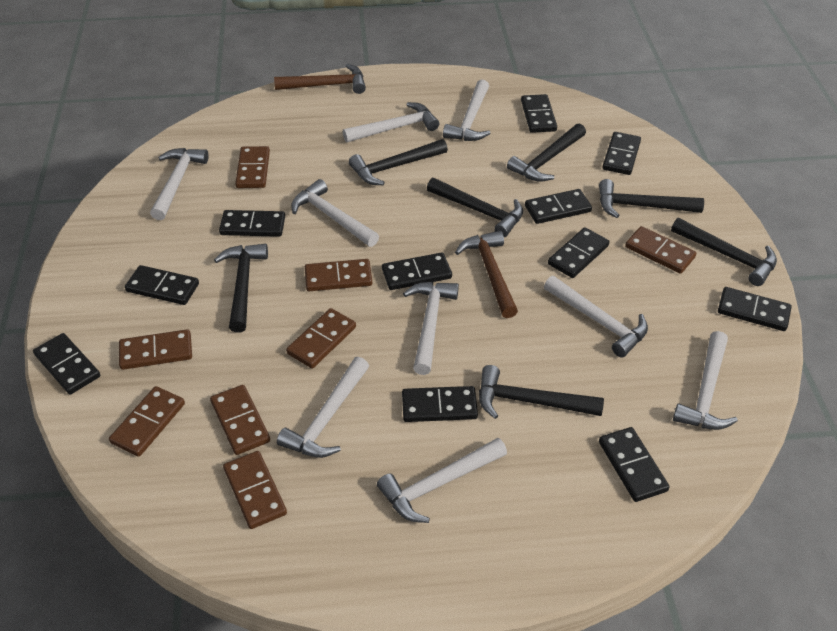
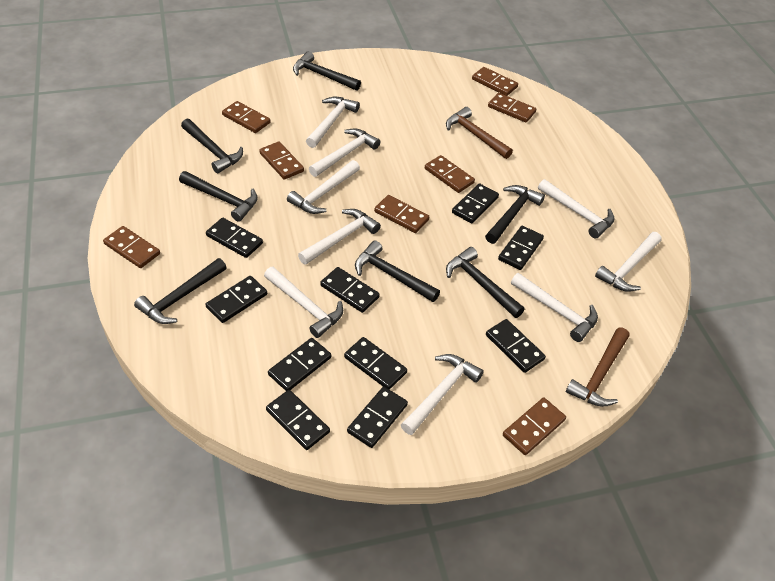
black domino: [33,333,100,395] [125,265,199,305] [219,210,285,237] [382,252,452,290] [402,386,478,422] [521,94,557,133] [525,189,592,224] [548,227,609,278] [599,427,670,502] [602,132,641,175] [718,287,792,331] = 11 -> [206,218,263,258] [206,276,267,323] [266,390,330,450] [268,338,331,391] [320,267,380,313] [344,337,407,390] [347,387,408,448] [452,183,499,223] [486,319,546,373] [498,226,544,270] = 10

